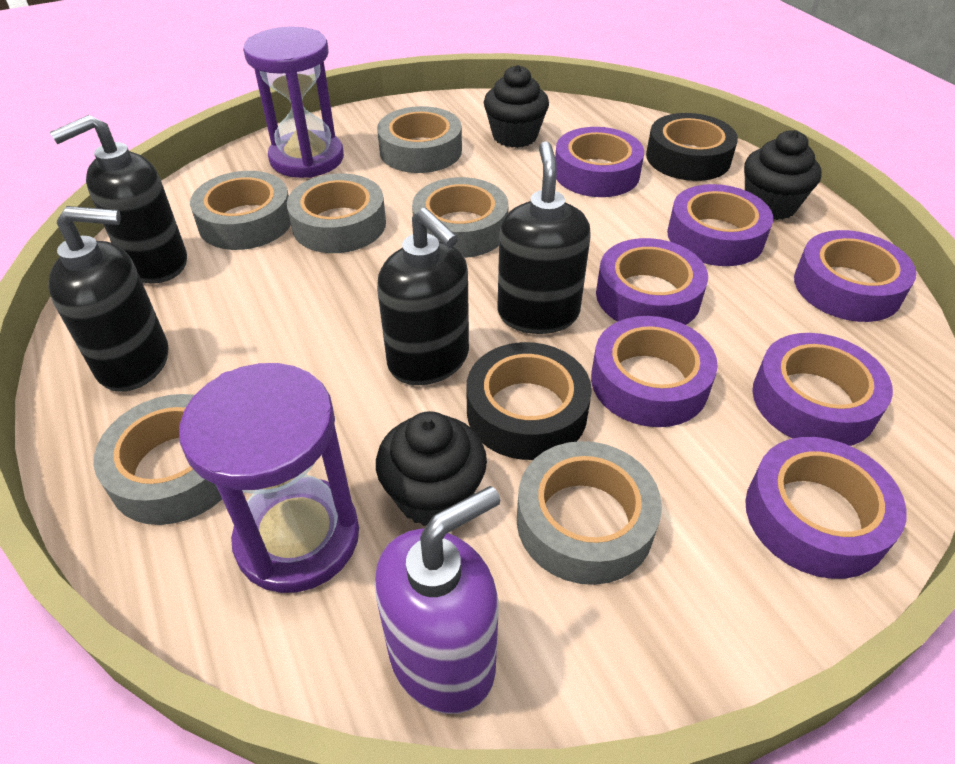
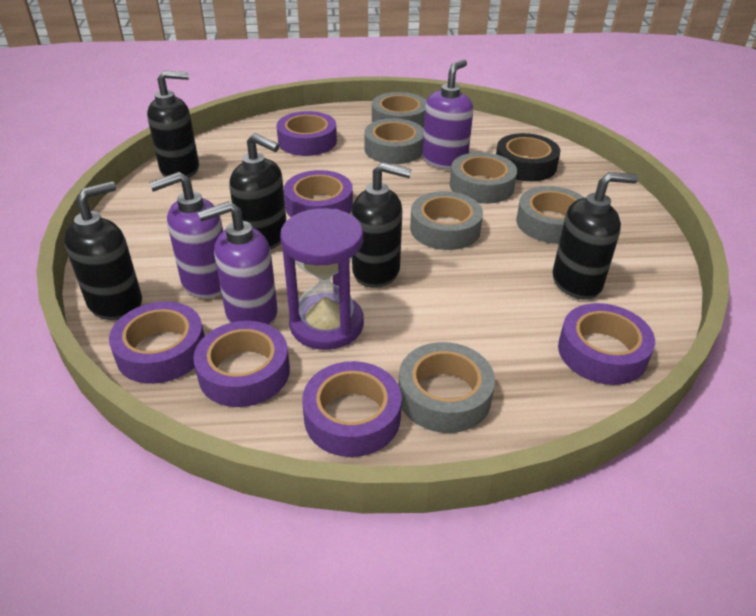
black cupcake: [376,411,487,526] [484,65,549,148] [744,130,822,220] = 3 -> none = 0
black soap dispenser: [48,206,168,392] [50,115,187,284] [377,208,469,385] [497,141,590,334] = 4 -> [64,181,142,320] [147,70,199,178] [230,133,286,250] [351,162,412,288] [553,172,638,300] = 5
black tape: [466,342,592,460] [646,113,738,181] = 2 -> [496,133,560,181] = 1
purple hourglass: [179,363,359,593] [243,26,344,178] = 2 -> [280,208,364,350] = 1
purple soap dispenser: [375,486,500,714] = 1 -> [149,172,223,298] [198,201,277,326] [422,59,473,170] = 3
purple tape: [555,127,644,197] [591,316,718,427] [596,238,708,325] [667,184,773,266] [745,437,907,579] [752,333,893,446] [794,230,916,322] = 7 -> [109,301,205,384] [193,321,290,407] [276,111,337,156] [284,170,353,217] [302,361,402,457] [558,303,655,385] = 6

